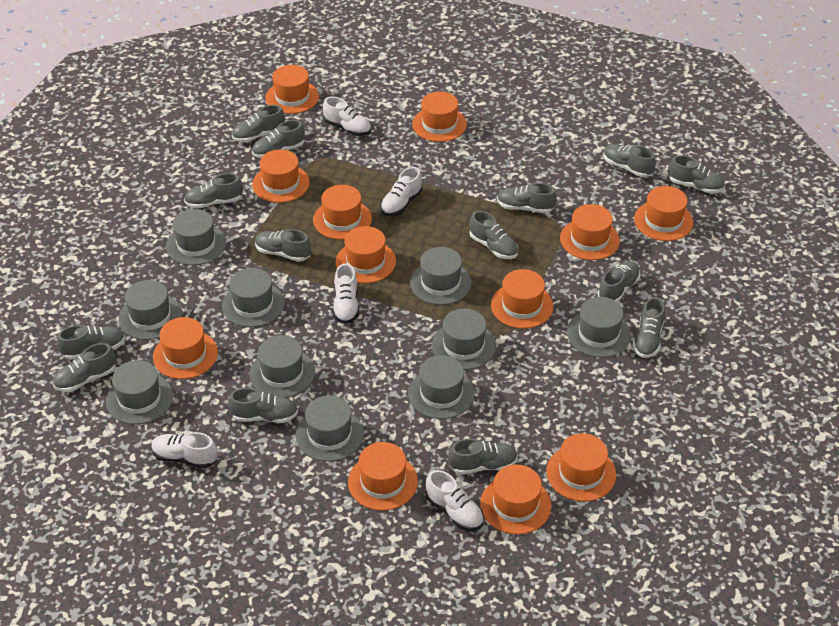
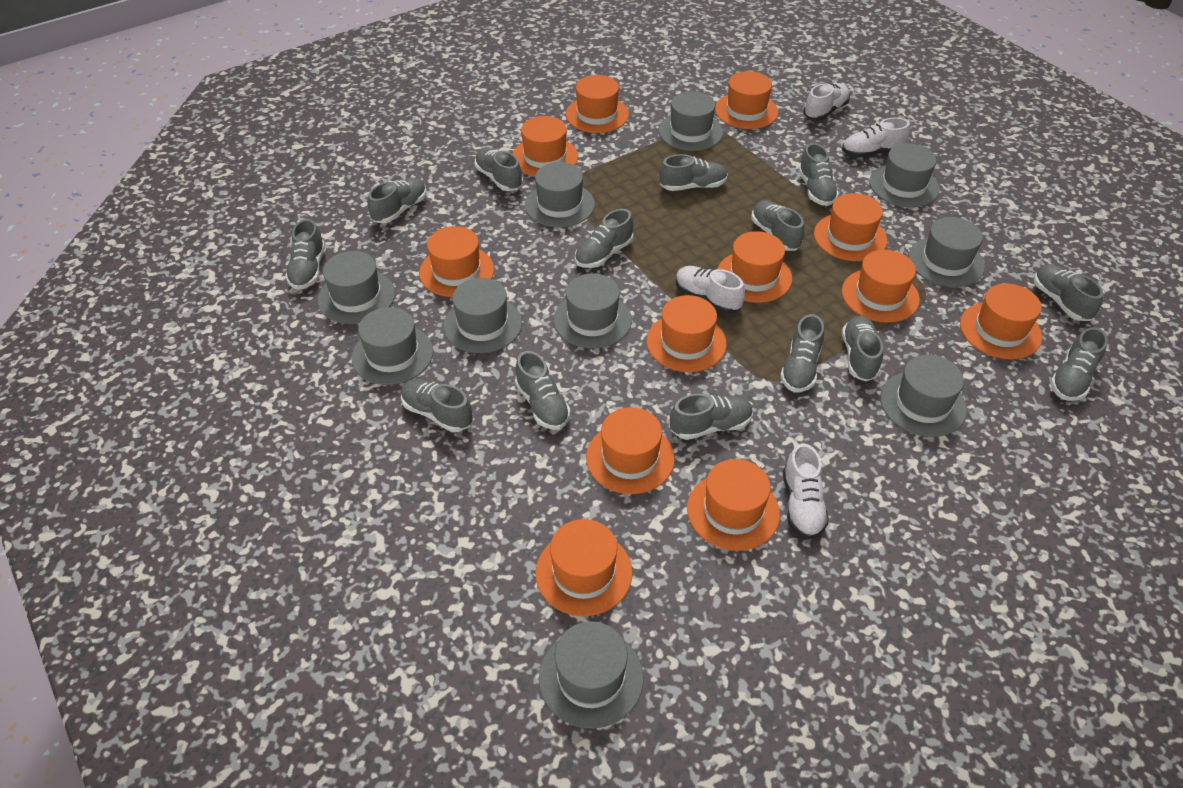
white shoe: [151,432,218,468] [323,97,371,136] [333,264,359,324] [380,167,422,216] [426,470,484,531] = 5 -> [676,266,745,313] [783,443,829,539] [804,83,850,120] [842,117,910,158] = 4

